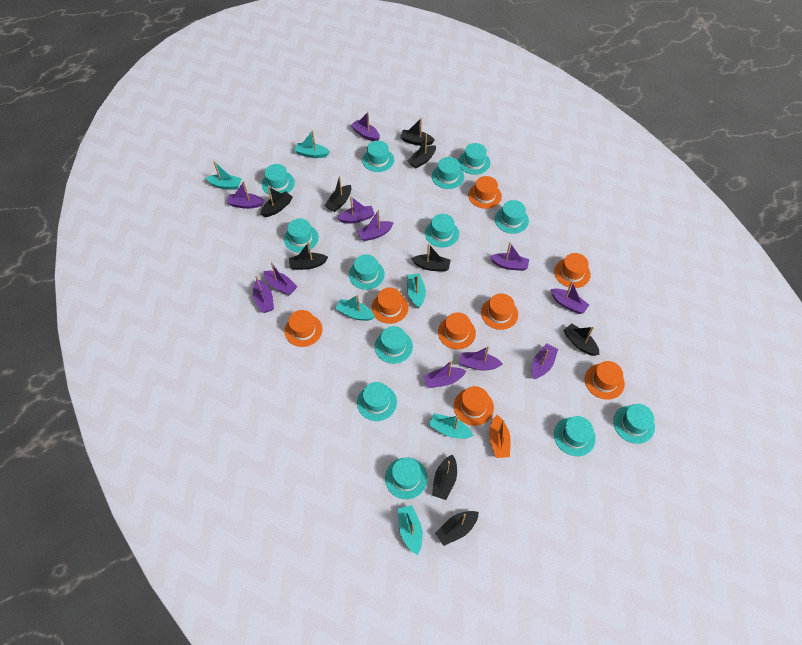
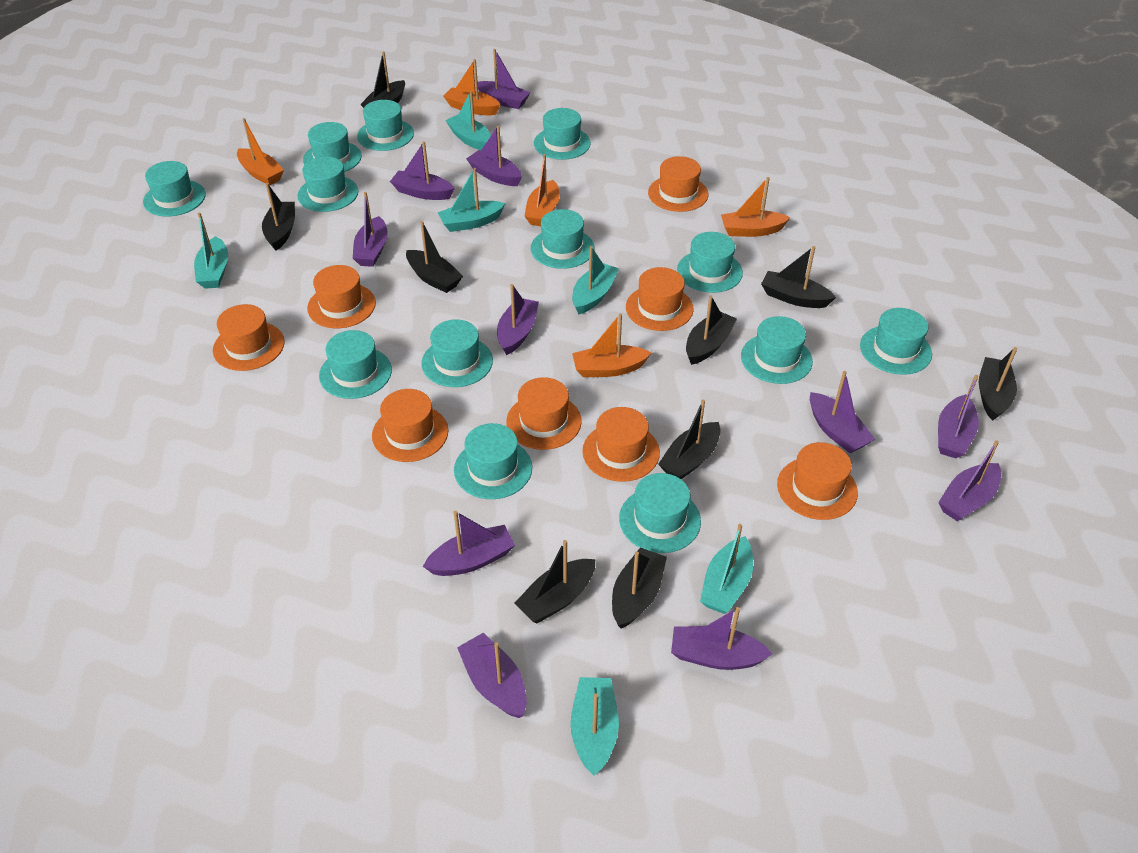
orange boat: [489,415,511,458] = 1 -> [237,118,284,185] [443,59,500,115] [524,154,560,226] [572,313,651,377] [721,177,791,237] = 5

